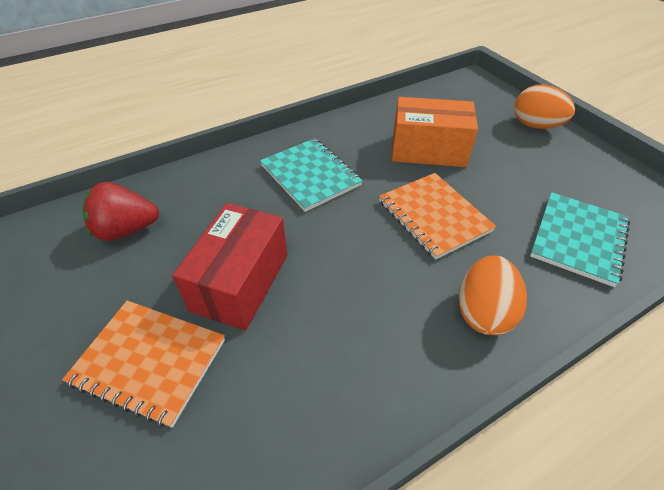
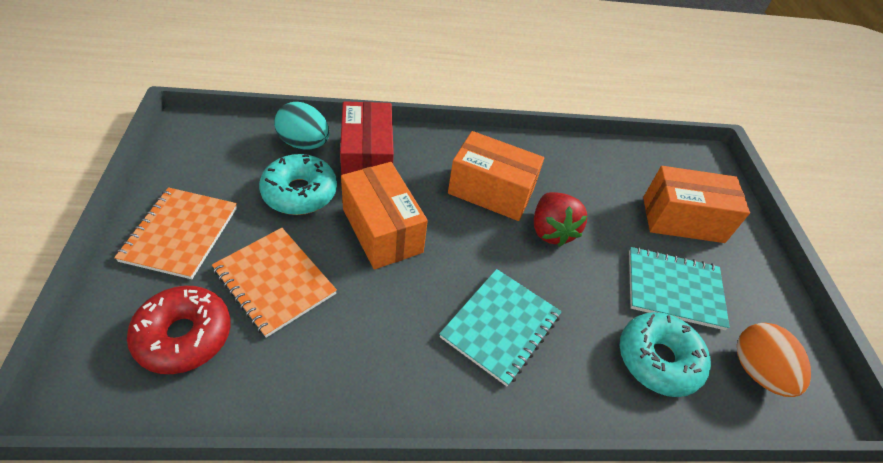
orange box: [392,97,478,167] = 1 -> [341,162,428,269] [448,131,544,221] [643,166,750,243] = 3
orange egg: [458,255,527,335] [514,85,575,129] = 2 -> [737,323,811,397] = 1
red donut: none = 0 -> [127,286,231,374] = 1
turquoise donut: none = 0 -> [259,154,337,215] [620,312,711,397] = 2
turquoise egg: none = 0 -> [274,102,330,150] = 1

